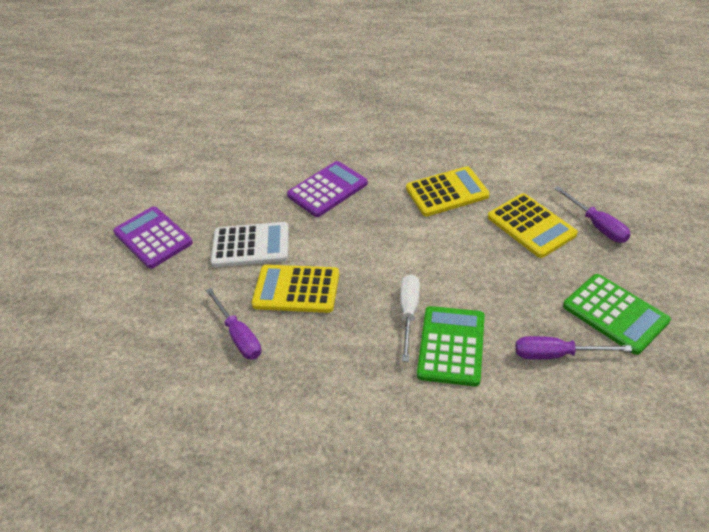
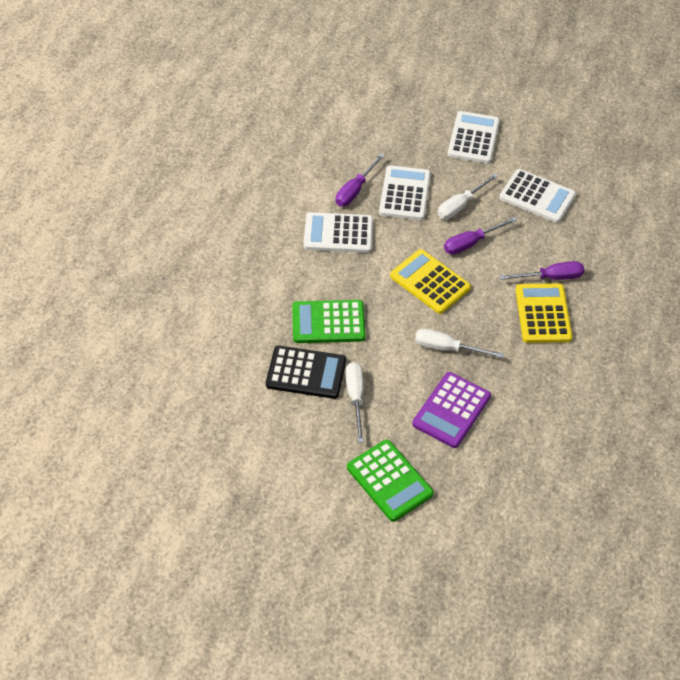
black calculator: none = 0 -> [266,346,346,399] = 1
purple calculator: [113,206,193,269] [287,161,368,217] = 2 -> [412,372,491,448] = 1
white calculator: [211,222,289,267] = 1 -> [303,212,373,253] [379,165,431,220] [448,111,500,164] [499,169,576,223] = 4
white screwdriver: [400,274,420,362] = 1 -> [345,362,364,443] [415,329,504,358] [438,173,498,219] = 3
yellow calculator: [252,265,339,313] [406,166,490,217] [488,193,578,258] = 3 -> [390,249,471,314] [516,283,572,343] = 2

